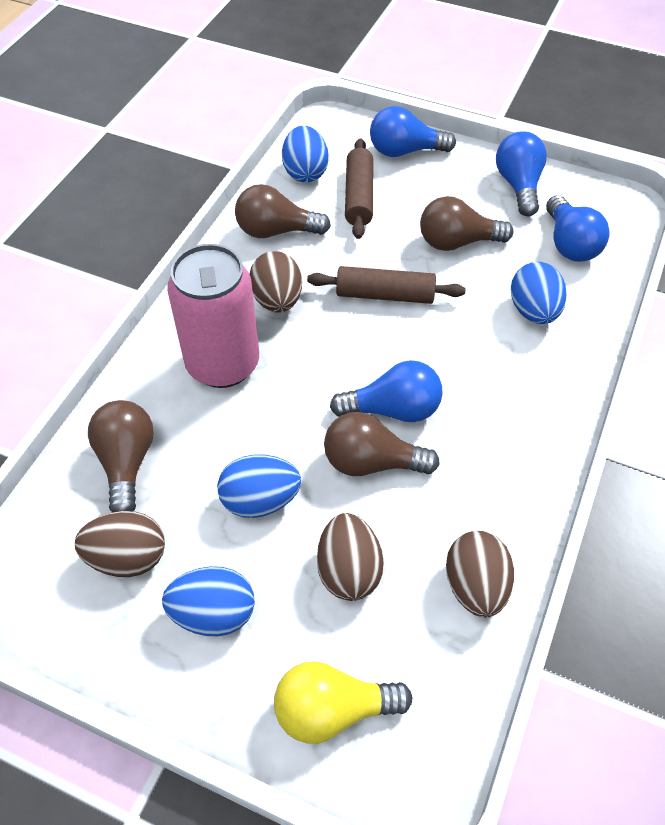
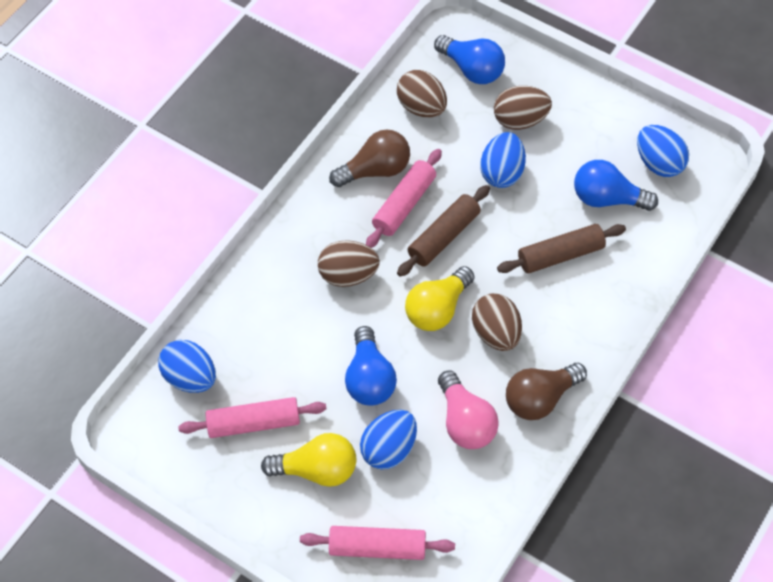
blue light bulb: [330,360,443,422] [370,106,456,157] [496,131,547,216] [546,195,610,262] = 4 -> [345,326,397,405] [434,35,505,84] [574,160,658,211] = 3
brown light bulb: [88,400,154,512] [235,184,331,238] [324,412,440,476] [420,196,514,251] = 4 -> [329,129,410,187] [506,363,587,420] = 2
pink can: [167,244,259,388] = 1 -> none = 0
pink light bulb: none = 0 -> [438,370,499,449] = 1
pink rolling pin: none = 0 -> [178,397,327,438] [300,526,455,560] [366,149,442,248] = 3
yellow light bulb: [274,661,412,744] = 1 -> [261,433,356,487] [405,266,475,331] = 2

